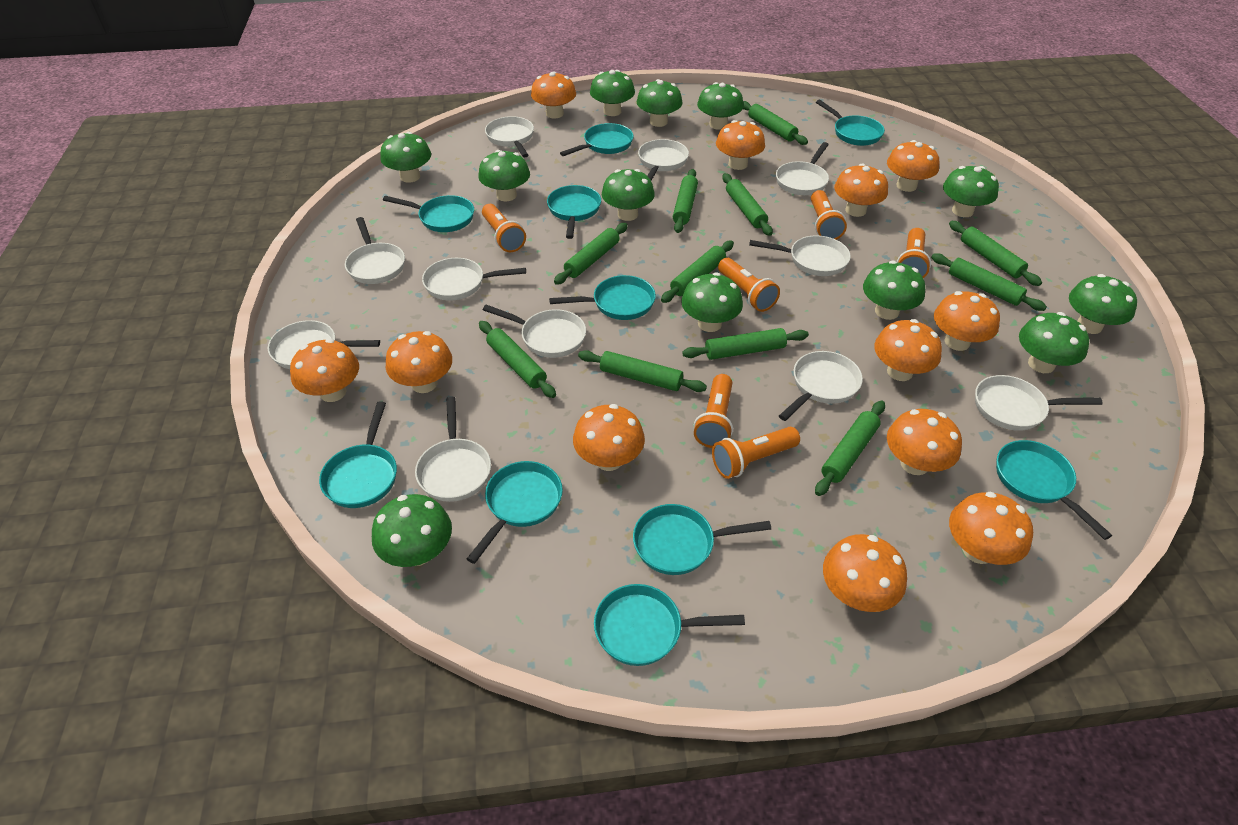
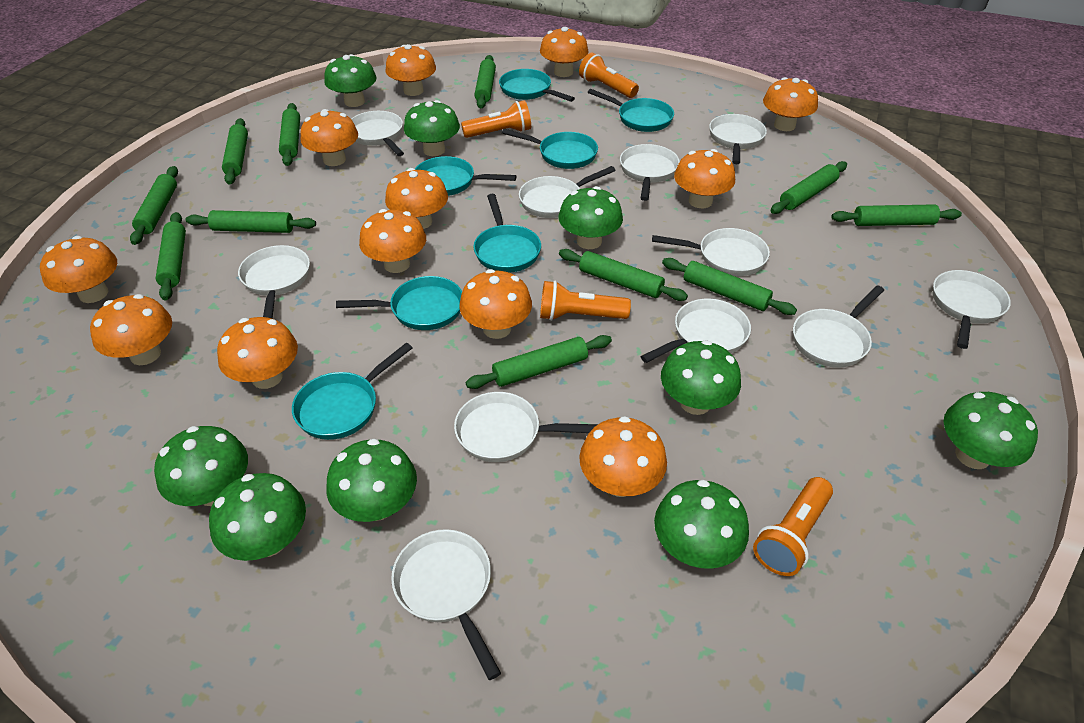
green mushroom: [372,494,452,567] [380,132,431,183] [478,150,530,201] [590,70,635,116] [602,169,655,221] [637,79,683,127] [681,272,743,332] [697,82,744,130] [863,261,925,320] [943,166,999,217] [1019,312,1089,373] [1069,274,1137,334] = 12 -> [154,426,248,506] [209,473,306,561] [324,54,377,107] [326,438,417,522] [404,100,460,156] [559,186,623,249] [654,480,749,569] [661,340,741,415] [943,392,1038,469] = 9
orange flashlight: [482,204,526,252] [694,374,733,448] [712,427,800,479] [718,258,780,312] [811,190,847,240] [897,228,931,278] = 6 -> [461,100,531,138] [540,281,631,321] [579,53,639,98] [753,477,833,576] = 4
turquoise pan: [319,401,397,508] [383,195,474,232] [467,461,563,564] [547,185,601,239] [549,275,656,320] [560,123,634,156] [594,584,745,666] [633,504,771,575] [816,100,885,146] [996,440,1112,540] = 10 -> [292,343,412,440] [336,276,462,330] [415,156,516,196] [473,194,541,273] [499,69,575,102] [502,129,598,169] [588,89,674,132] = 7

